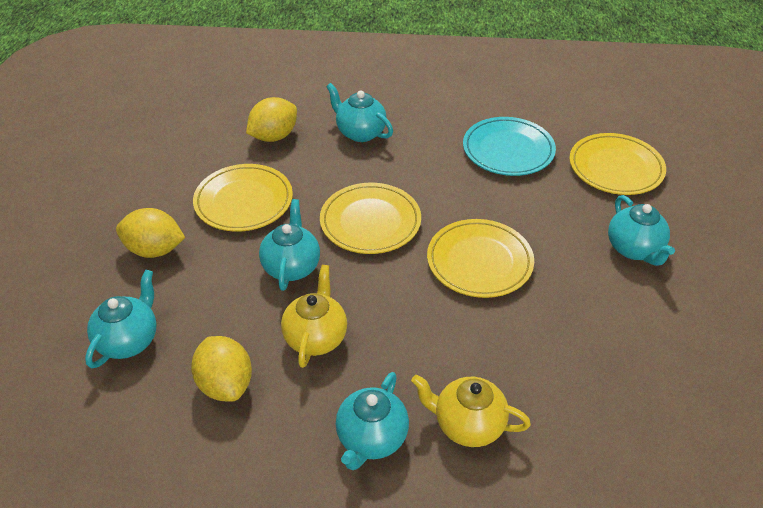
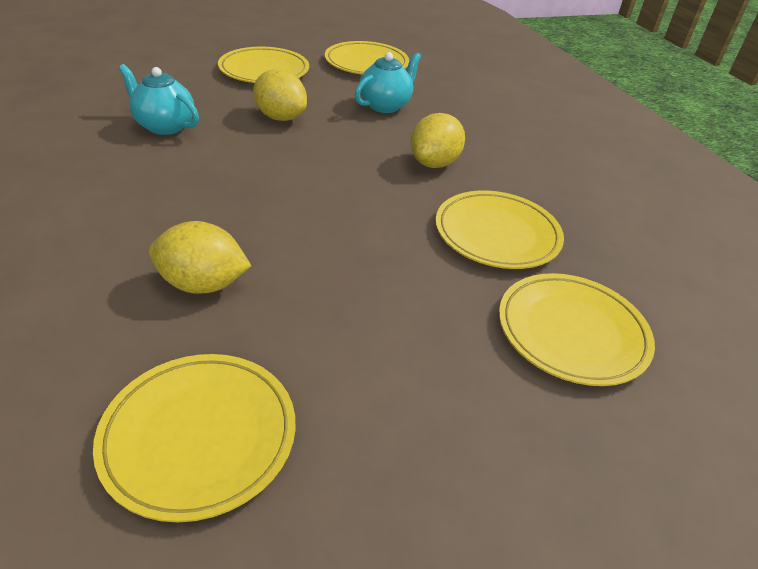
turquoise plate: [463,117,556,176] = 1 -> none = 0
turquoise teapot: [85,270,157,368] [259,199,320,291] [326,83,393,142] [336,372,409,470] [608,195,675,266] = 5 -> [118,64,199,135] [355,52,421,113] = 2
yellow plate: [193,164,293,232] [320,183,421,254] [427,219,534,298] [569,133,666,195] = 4 -> [93,354,296,522] [218,47,309,83] [325,41,409,74] [435,191,564,269] [499,273,655,386] = 5
yellow teapot: [281,265,347,368] [411,375,531,447] = 2 -> none = 0

